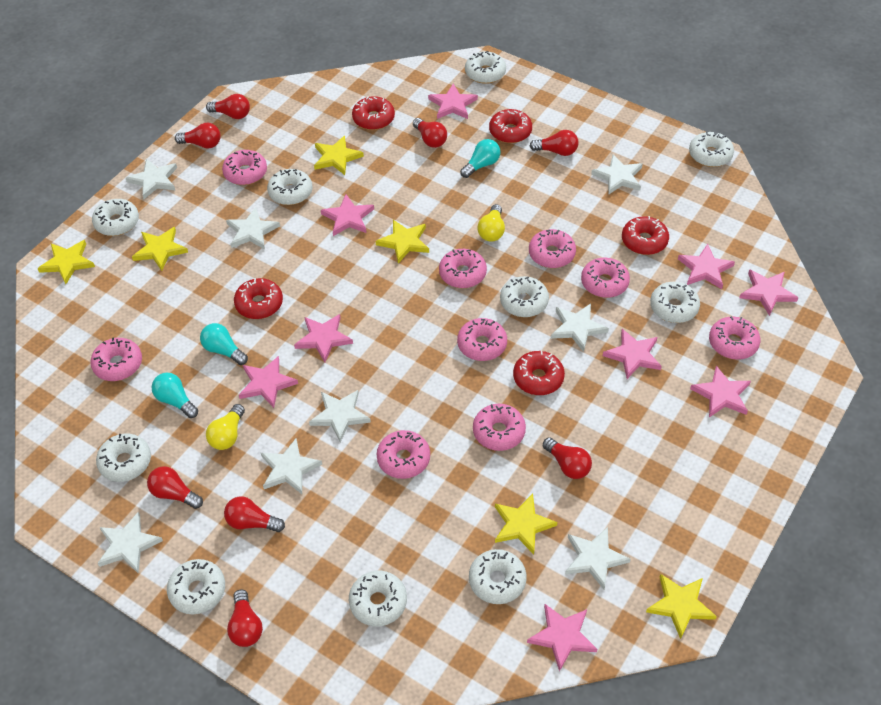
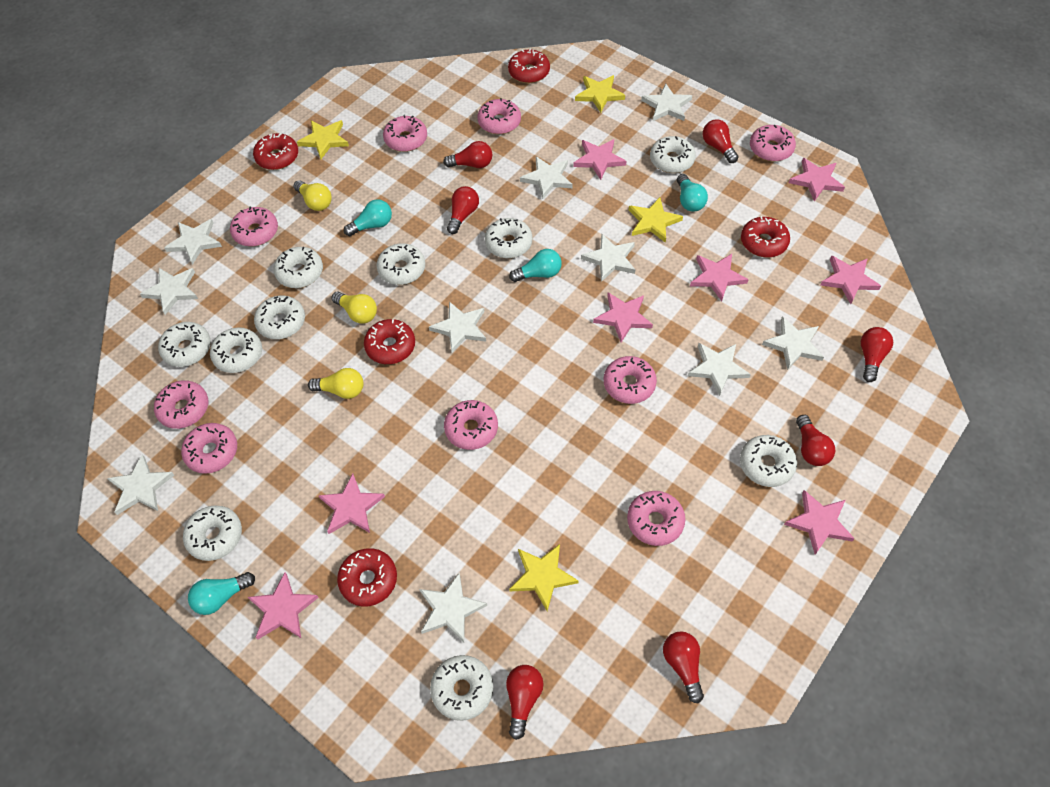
pink star: [239,356,298,408] [294,314,353,362] [321,194,374,236] [428,84,478,119] [527,604,597,672] [603,329,662,379] [678,244,735,289] [690,365,751,417] [739,269,798,316] = 9 -> [248,572,319,640] [318,474,385,534] [573,139,626,180] [593,292,653,343] [690,254,749,301] [784,490,855,555] [789,158,845,201] [820,255,881,304] = 8
red light bulb: [147,466,203,509] [175,123,221,149] [206,94,250,119] [224,496,285,532] [227,589,263,647] [413,118,447,148] [530,130,578,156] [543,437,592,479] = 8 -> [443,141,492,168] [447,186,479,234] [506,665,543,740] [663,631,704,703] [703,119,738,163] [796,415,835,466] [861,327,893,382] = 7
turquoise light bulb: [152,373,198,418] [200,323,248,365] [460,139,501,178] = 3 -> [188,572,255,615] [344,199,392,236] [509,249,562,282] [677,174,708,212] = 4
white star: [97,512,163,573] [126,159,177,199] [226,207,280,249] [261,439,322,494] [309,390,371,442] [551,304,609,352] [565,527,631,589] [591,154,643,195] = 8 -> [107,455,174,515] [140,268,198,315] [164,219,222,265] [419,573,487,642] [429,301,486,353] [520,156,573,199] [581,234,635,282] [641,84,692,121] [688,343,751,396] [762,317,824,370] = 10
yellow light bulb: [206,404,245,450] [477,204,505,241] = 2 -> [294,180,332,211] [308,368,363,399] [332,292,377,323] = 3
yellow star: [37,240,95,284] [132,227,188,271] [314,136,364,175] [376,220,429,263] [495,494,557,554] [646,574,717,639] = 6 -> [297,120,349,159] [509,544,579,611] [575,75,625,113] [629,197,683,243] = 4

